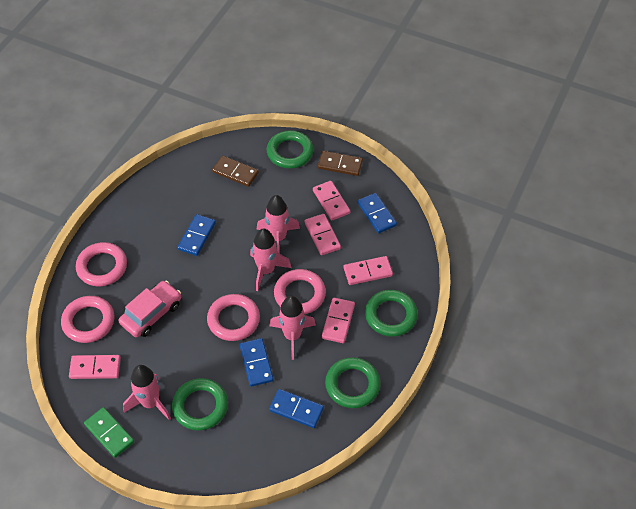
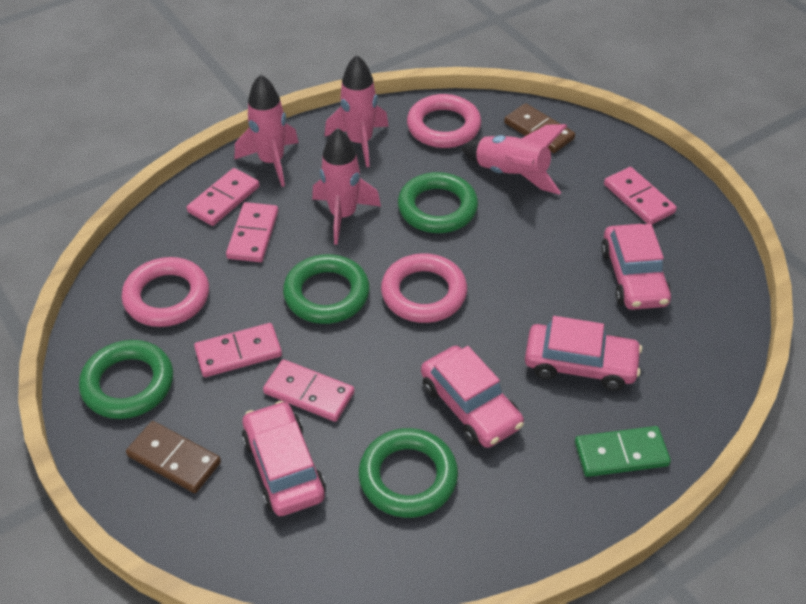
blue domino: [177,214,216,256] [240,338,274,387] [269,389,324,428] [357,193,397,233] = 4 -> none = 0
pink car: [118,281,181,337] = 1 -> [242,401,326,516] [421,346,524,448] [525,316,642,391] [601,224,671,310] = 4
pink ring: [61,296,114,343] [76,242,127,287] [207,294,260,341] [274,269,326,314] = 4 -> [122,257,209,327] [381,253,467,323] [407,94,481,148] = 3

